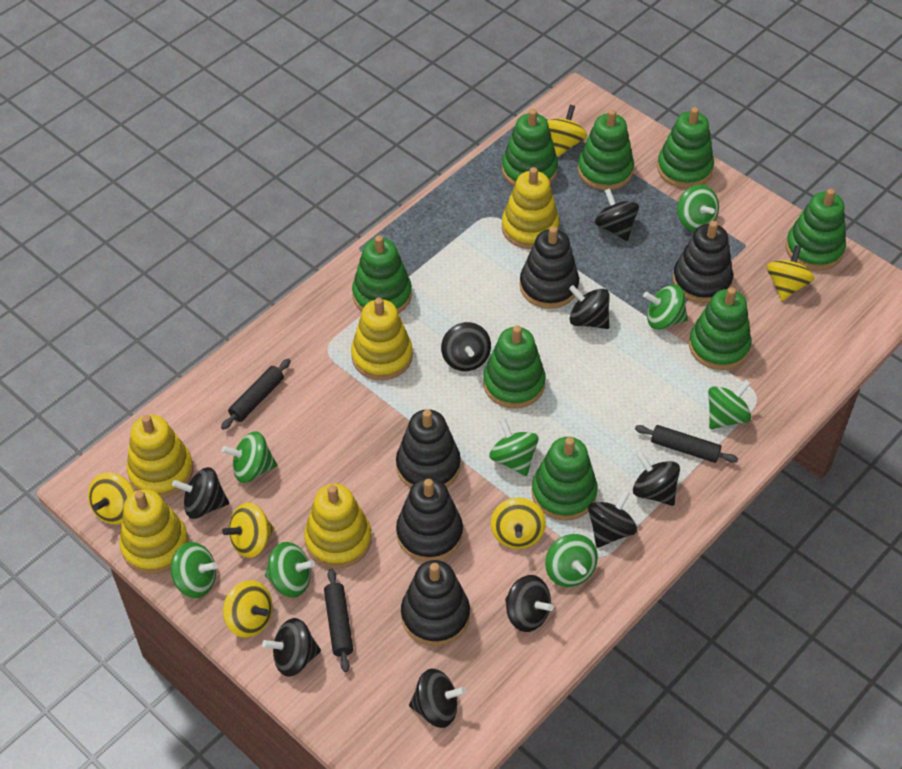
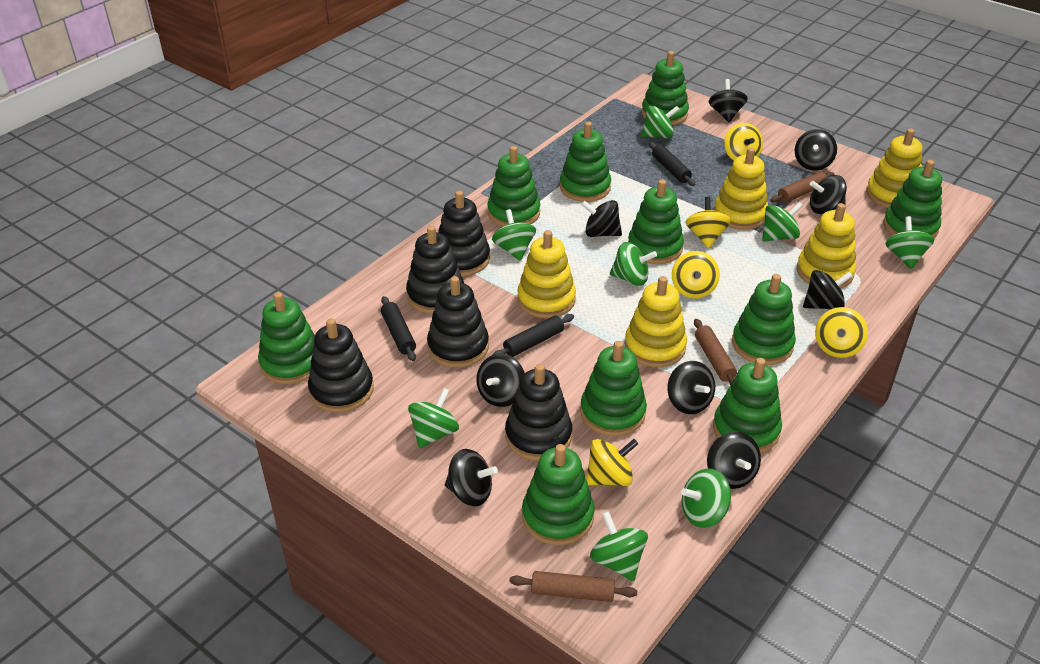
brown rolling pin: none = 0 -> [509,571,637,602] [694,319,737,386] [770,172,835,203] = 3
green stacking toy: [352,235,412,314] [483,326,546,409] [502,109,558,186] [532,437,598,521] [578,109,634,190] [657,107,714,188] [689,287,751,370] [786,188,846,270] = 8 -> [258,292,315,384] [487,146,540,227] [522,444,595,545] [560,122,611,202] [580,341,647,436] [628,179,684,264] [642,51,689,125] [713,358,782,453] [732,274,796,365] [883,160,942,238] = 10
yellow spinning top: [88,472,135,525] [222,503,274,558] [223,580,273,638] [491,498,546,549] [547,105,587,157] [767,245,815,301] = 6 -> [586,439,638,486] [672,251,720,299] [685,197,731,248] [724,123,763,161] [815,307,868,358] = 5

